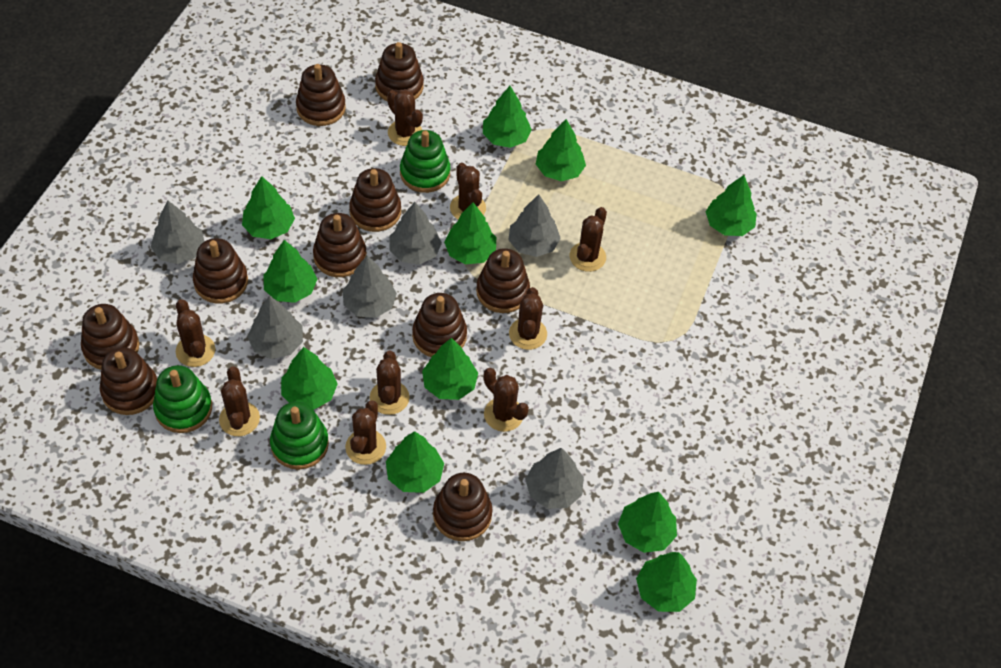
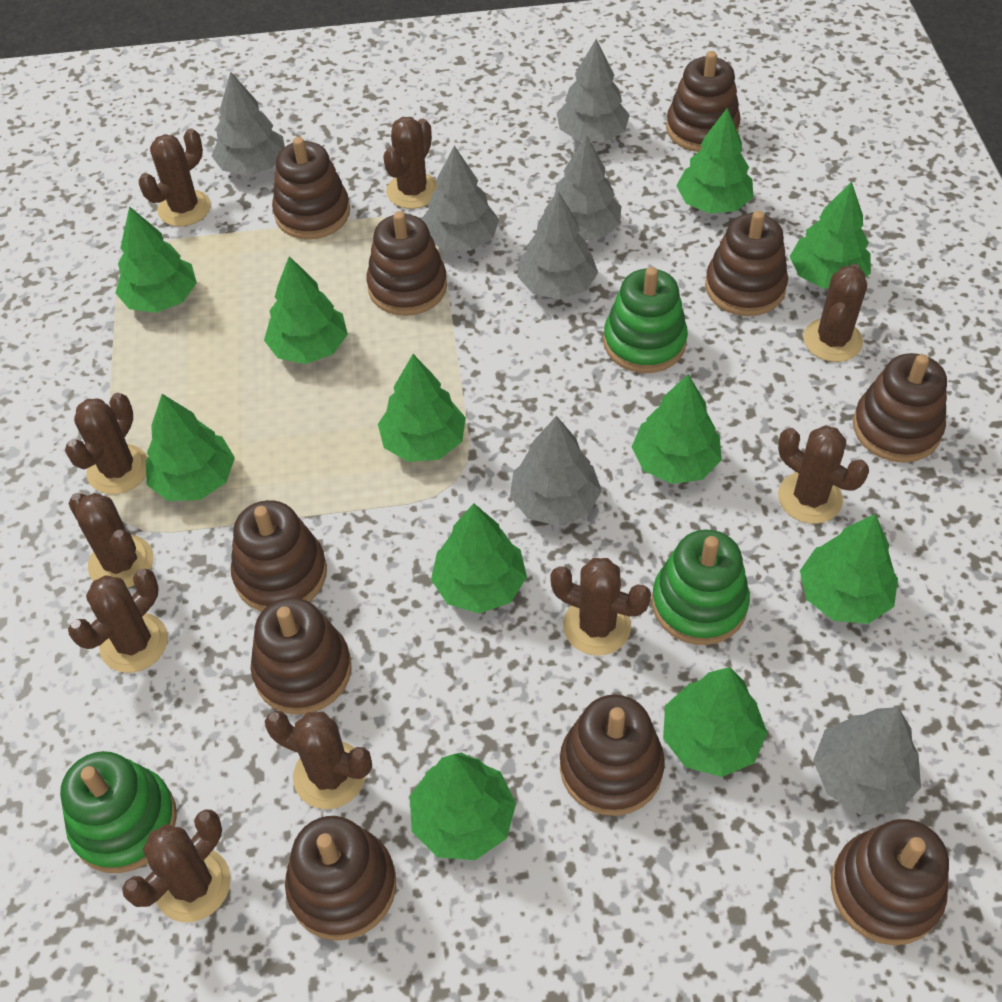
brown cactus: [176,299,215,367] [219,367,260,436] [345,400,386,465] [370,351,410,415] [387,90,423,146] [450,163,486,219] [483,368,529,432] [509,287,547,350] [570,207,607,272] = 9 -> [65,393,148,494] [68,493,153,588] [68,569,168,673] [122,810,231,922] [139,129,211,226] [265,711,372,809] [383,117,437,209] [550,558,651,655] [778,425,869,524] [803,264,867,362] = 10
grey tree: [151,200,204,264] [247,295,303,359] [343,256,397,318] [390,202,442,264] [508,194,561,257] [525,448,584,509] = 6 -> [212,71,285,175] [421,145,499,250] [510,416,602,526] [517,192,598,299] [544,135,621,240] [557,39,630,142] [813,707,921,815] = 7

